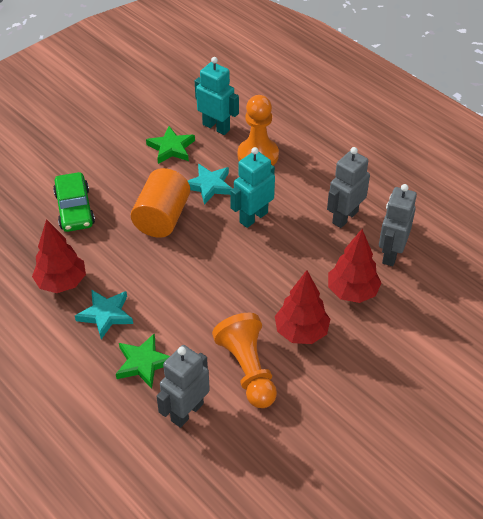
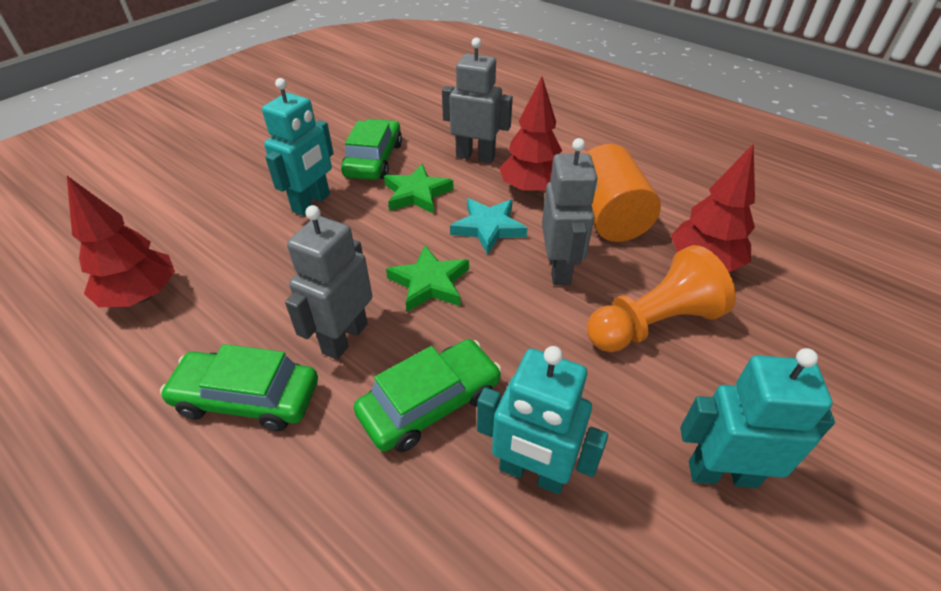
green car: [53,172,95,232] = 1 -> [160,344,318,431] [341,119,402,180] [354,339,502,452] = 3
orange pawn: [212,313,277,408] [238,95,279,165] = 2 -> [587,245,736,352] = 1
turquoise robot: [195,57,239,135] [230,147,275,228] = 2 -> [262,78,334,216] [477,346,608,494] [680,348,835,488] = 3
turquoise star: [75,289,133,339] [188,164,232,205] = 2 -> [450,198,528,255] = 1

